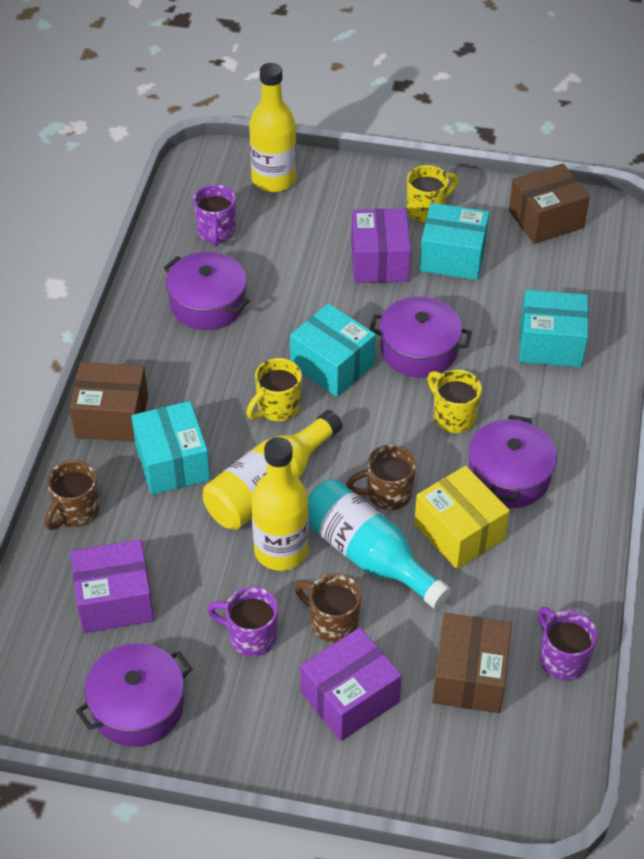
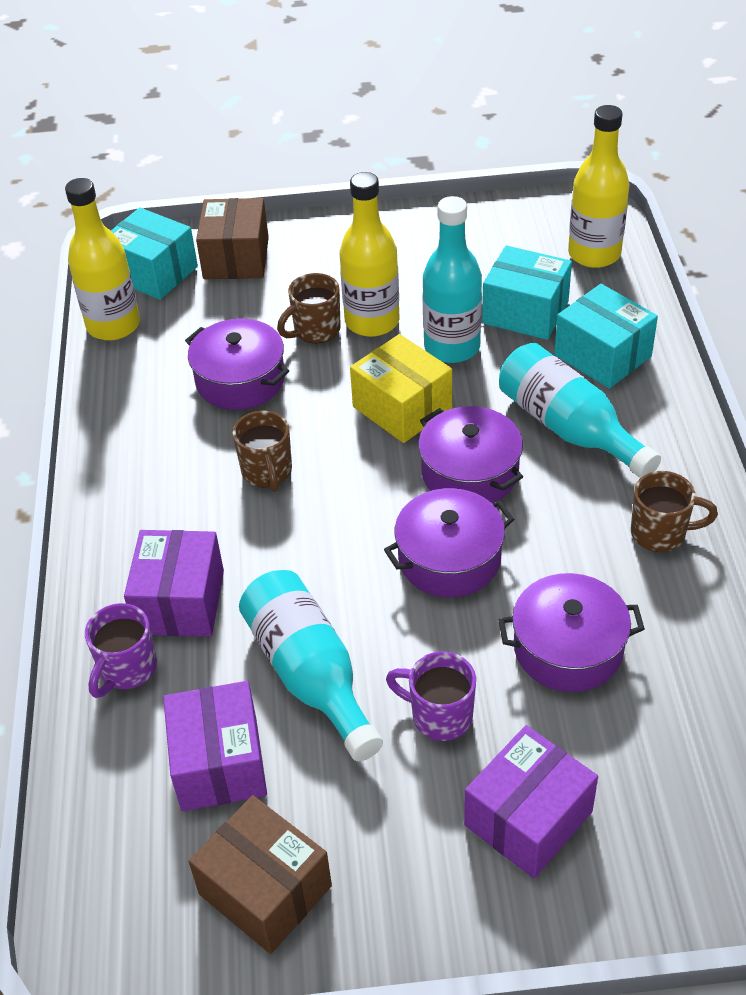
brown box: [69,362,148,442] [432,613,512,713] [509,163,590,244] = 3 -> [189,795,332,954] [196,198,269,279] = 2
purple mug: [193,184,236,246] [207,587,278,656] [538,607,597,681] = 3 -> [85,603,157,698] [386,651,476,741] = 2
turquoise bottle: [308,479,451,609] = 1 -> [239,570,383,761] [423,196,482,363] [499,343,661,478] = 3
turquoise box: [131,401,210,495] [290,303,376,397] [419,203,489,280] [519,290,589,367] = 4 -> [111,207,198,300] [482,245,572,340] [554,284,658,389] = 3
yellow mug: [246,358,302,421] [407,165,458,223] [427,369,482,433] = 3 -> none = 0

